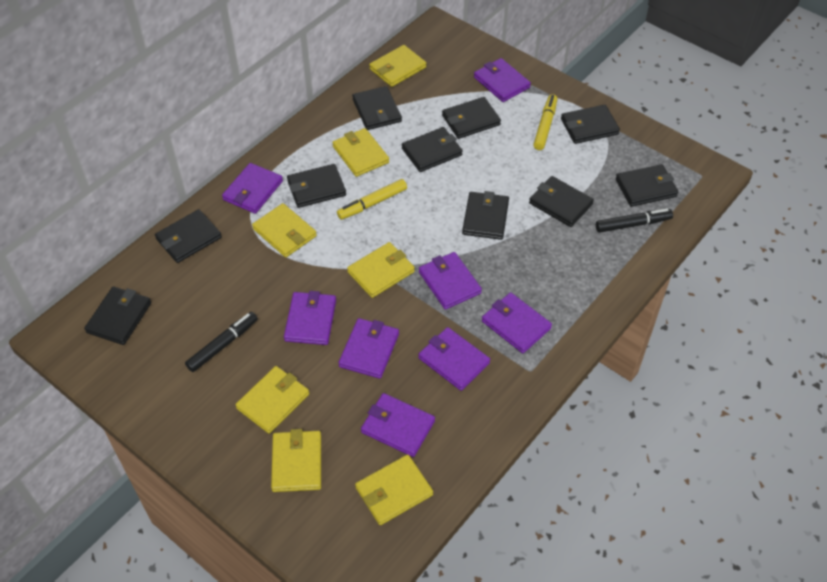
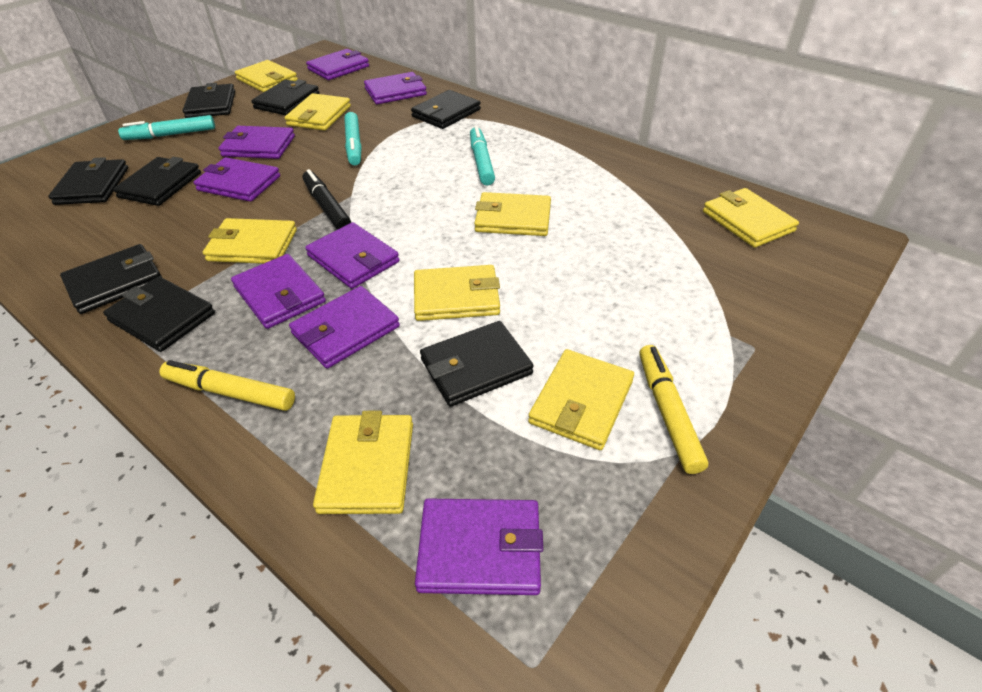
black marker: [185,312,258,372] [596,208,673,233] = 2 -> [302,169,351,230] = 1
black wallet: [84,286,151,345] [155,209,222,263] [287,164,346,208] [352,86,402,130] [402,127,463,172] [442,97,501,139] [462,191,509,240] [529,176,594,227] [561,105,620,144] [616,164,678,207] = 10 -> [48,157,128,205] [60,244,162,314] [103,276,215,352] [113,157,201,206] [183,83,235,118] [251,80,320,115] [411,90,481,129] [420,321,534,407] = 8
turquoise marker: none = 0 -> [118,115,215,140] [344,112,362,166] [470,126,495,185] = 3
yellow wallet: [235,366,309,434] [252,203,317,258] [271,429,321,492] [332,128,389,177] [347,242,415,298] [355,454,433,525] [369,45,426,87] = 7 -> [203,218,297,264] [235,60,298,93] [285,93,351,131] [313,411,413,514] [414,265,500,321] [474,192,551,236] [528,349,634,450] [703,188,799,248] = 8

